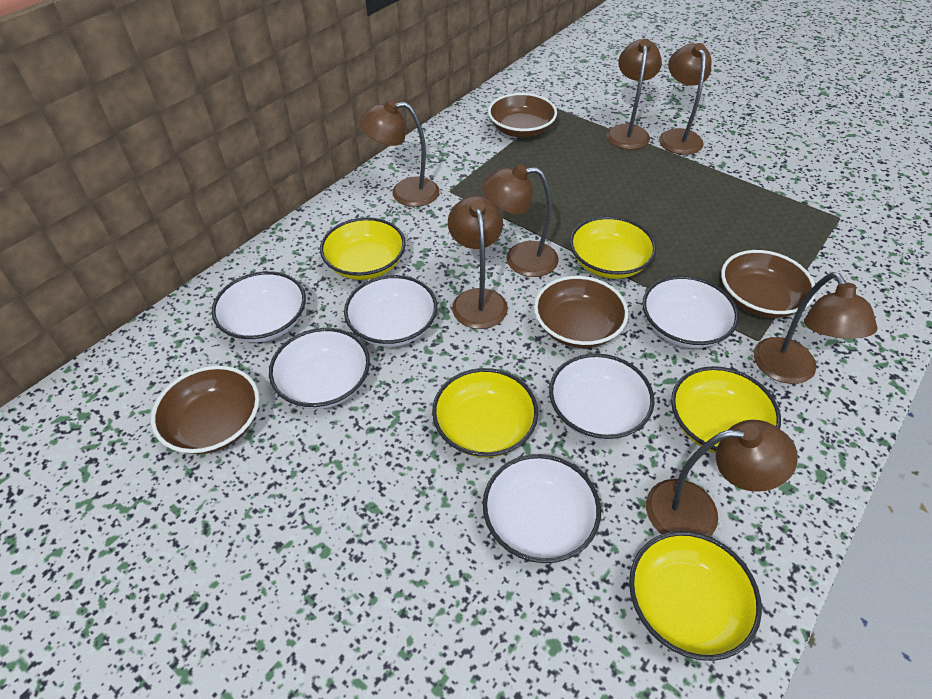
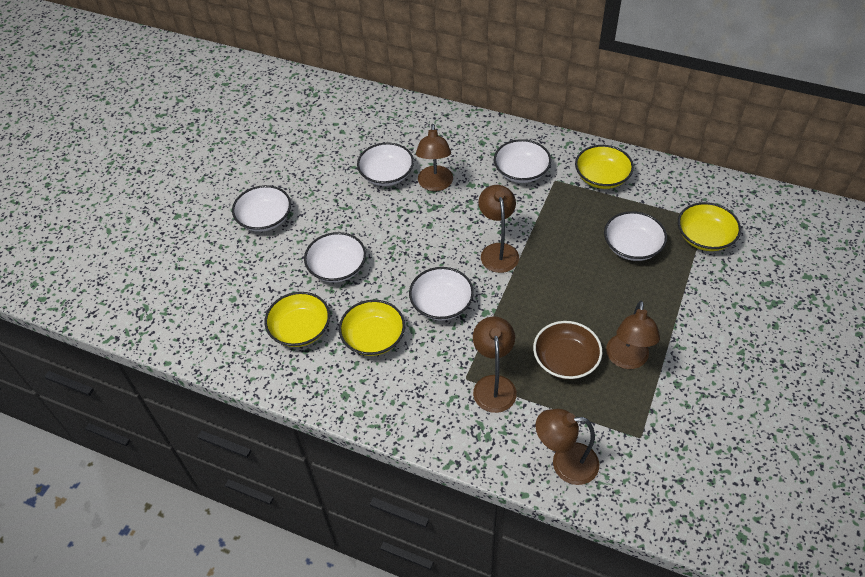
brown bowl: [151,366,259,454] [488,93,557,138] [534,276,628,348] [721,250,815,318] = 4 -> [533,321,602,380] = 1
brown lamp: [359,99,439,207] [448,195,508,329] [482,164,559,277] [606,39,662,150] [646,420,798,537] [659,43,711,155] [754,272,878,384] = 7 -> [416,124,453,191] [473,317,517,413] [478,185,519,273] [536,409,599,485] [606,301,660,369] = 5
yellow bowl: [320,217,406,280] [432,368,538,458] [570,216,656,279] [629,531,762,661] [671,366,781,453] = 5 -> [264,292,330,347] [339,300,405,356] [575,145,634,189] [678,202,741,251] = 4

